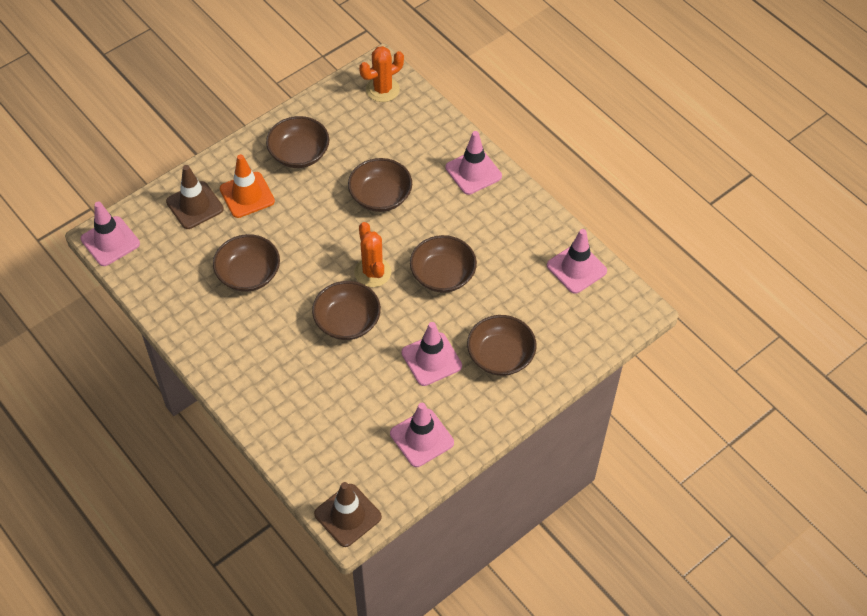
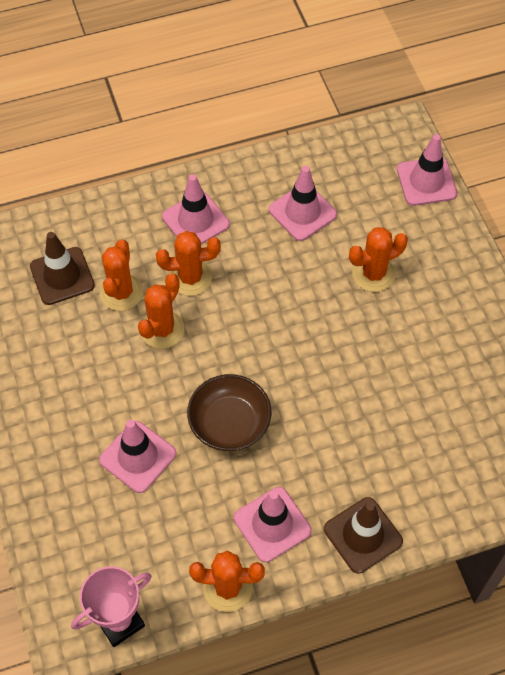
brown bowl: [213,234,280,292] [266,116,329,168] [312,281,381,340] [348,158,412,212] [410,235,477,293] [467,315,537,376] = 6 -> [187,374,271,451] = 1
orange cactus: [354,222,391,287] [359,46,404,102] = 2 -> [99,240,143,311] [138,274,185,349] [156,231,221,296] [189,551,265,612] [349,227,408,292] = 5
orange traffic cone: [220,154,275,218] = 1 -> none = 0
pink trophy: none = 0 -> [71,566,151,647] = 1

